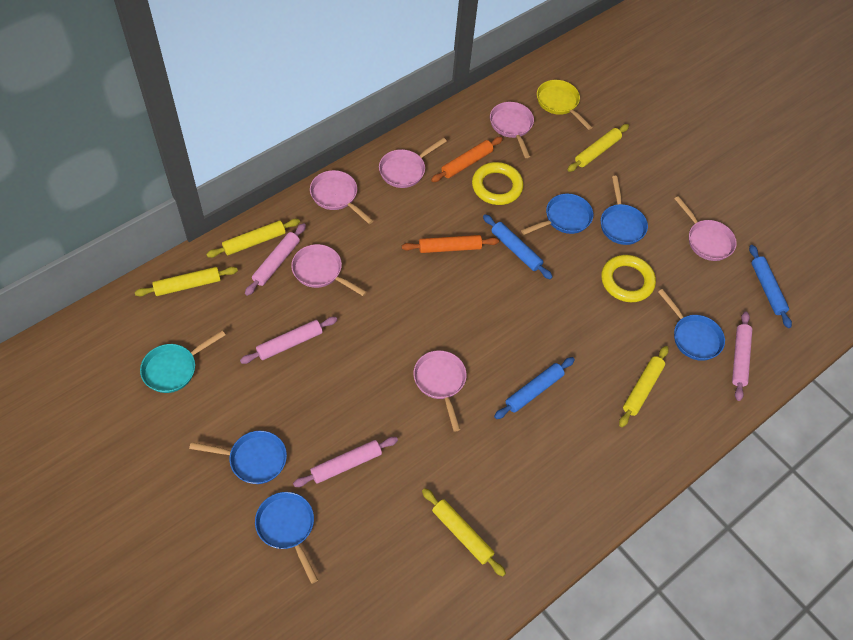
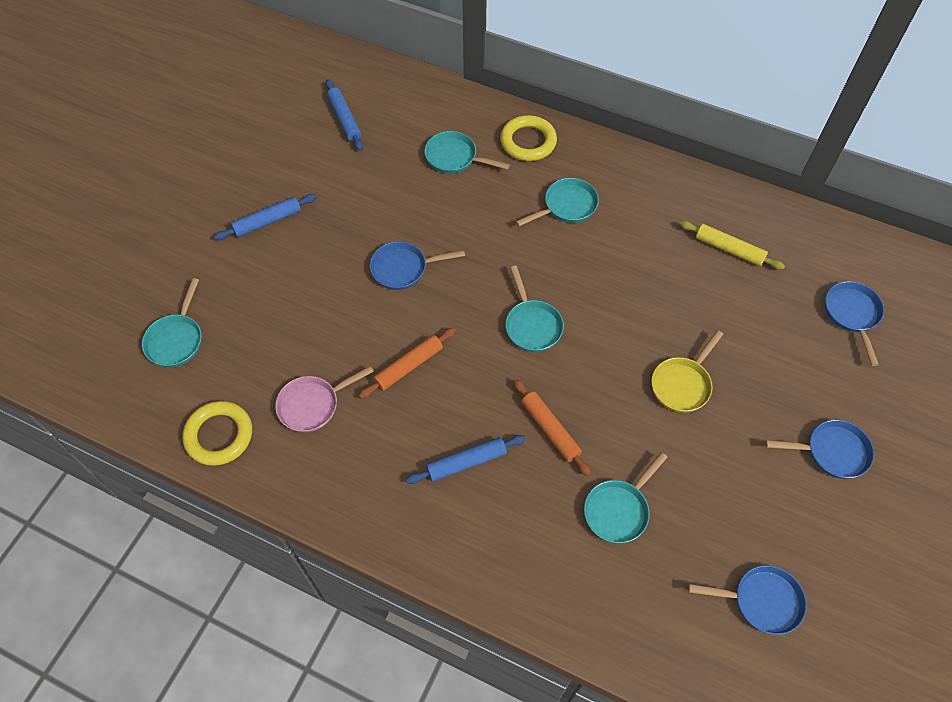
blue pan: [189,431,287,484] [255,492,318,584] [521,194,593,235] [601,176,648,245] [658,289,725,361] = 5 -> [370,241,465,290] [688,565,807,635] [766,420,874,479] [825,281,884,366] = 4
pink pan: [291,244,367,296] [310,170,373,224] [379,138,447,188] [413,350,467,432] [490,102,534,158] [674,196,737,261] = 6 -> [275,366,374,433] = 1
pink rolling pin: [240,317,337,364] [245,223,306,296] [293,437,398,487] [732,312,752,401] = 4 -> none = 0
turquoise pan: [140,330,225,393] = 1 -> [142,278,202,367] [424,131,510,174] [505,266,564,352] [516,178,599,226] [584,452,668,543] = 5
yellow rolling pin: [135,267,238,297] [206,219,300,258] [422,488,506,577] [567,124,629,172] [619,346,669,427] = 5 -> [679,221,785,270] = 1

